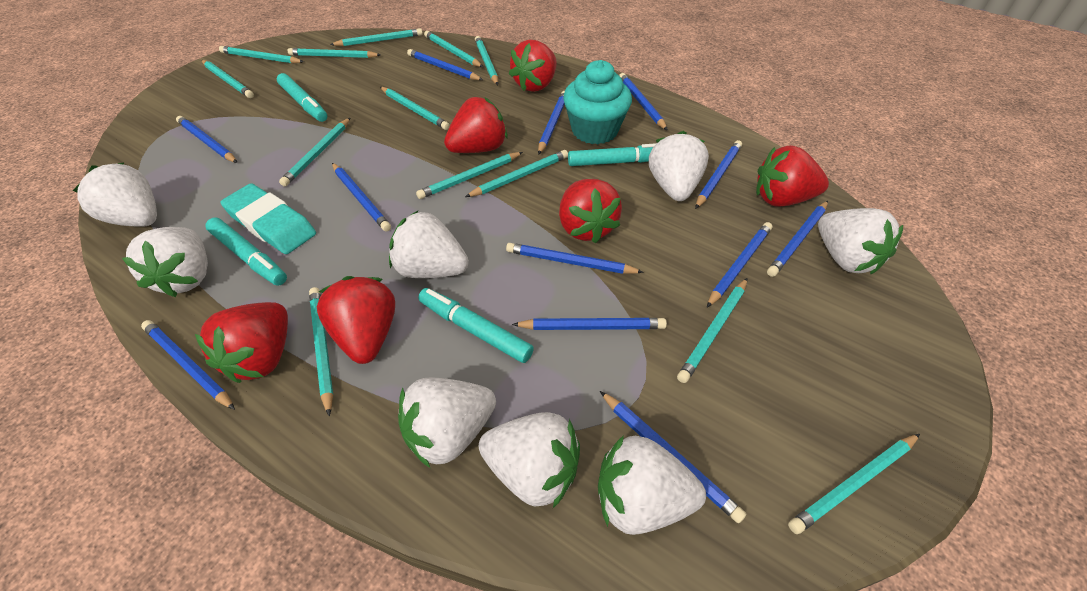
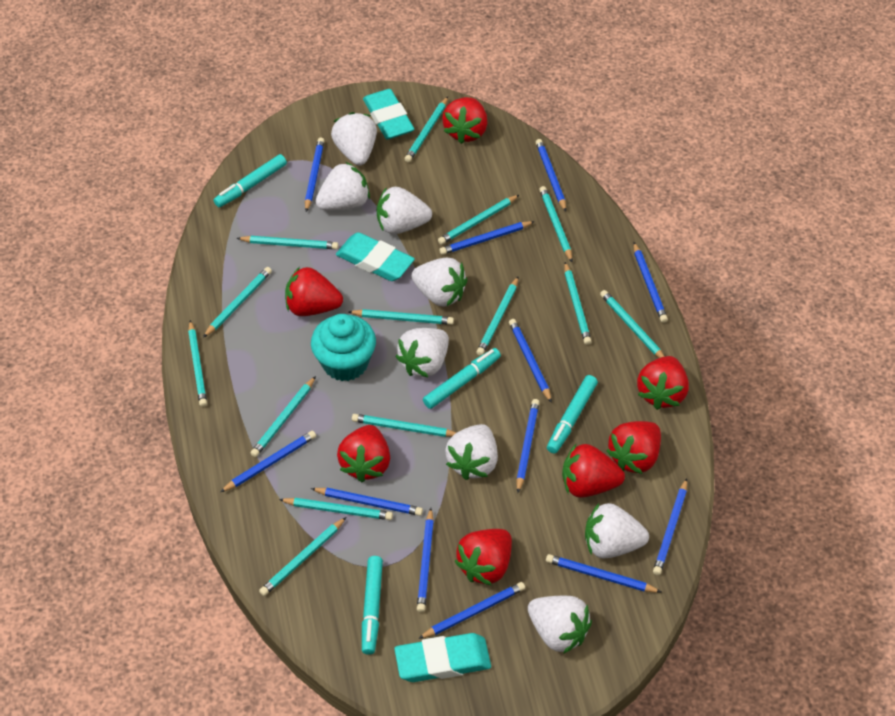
red strawberry: [195,302,288,383] [317,276,395,364] [444,97,508,153] [509,39,556,92] [559,179,622,244] [756,145,829,207] = 6 -> [285,267,343,316] [337,425,390,482] [442,97,487,144] [455,529,512,586] [562,444,625,498] [606,421,661,474] [637,356,689,410] = 7
turquoise eraser: [220,183,316,254] = 1 -> [336,232,415,281] [363,89,415,139] [394,633,491,682] = 3
turquoise pencil: [202,60,254,98] [219,46,304,64] [279,118,350,186] [288,48,381,58] [309,287,333,417] [330,28,423,46] [380,87,450,130] [416,152,523,199] [424,31,483,67] [465,150,568,197] [475,36,498,85] [677,278,748,383] [788,434,920,534] = 13 -> [188,320,207,407] [203,267,272,338] [237,236,339,249] [250,376,316,457] [259,517,346,596] [279,498,393,520] [349,309,454,325] [352,414,456,437] [404,97,448,162] [438,195,519,245] [476,276,519,356] [539,186,572,262] [564,262,592,345] [600,290,665,358] = 14

